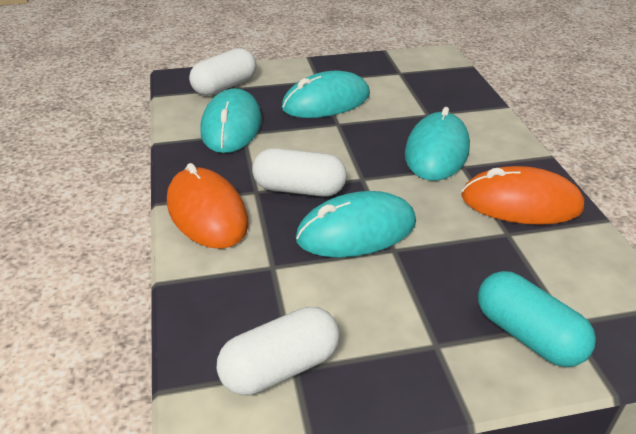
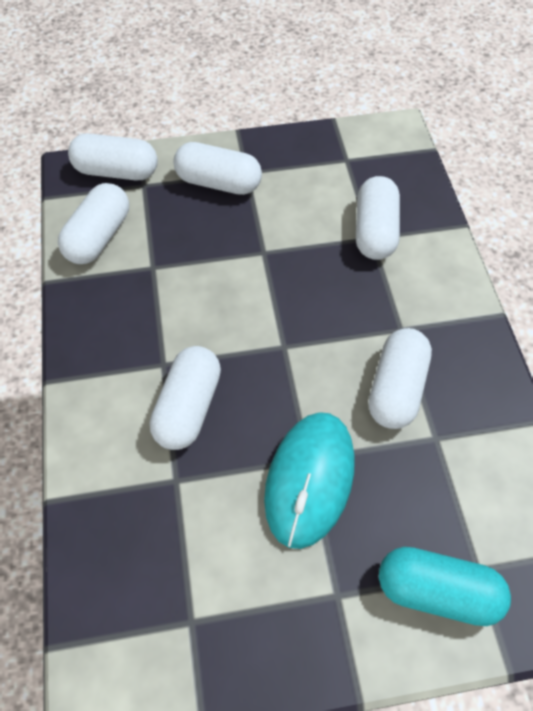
orange mouse: [167,163,248,249] [461,166,584,225] = 2 -> none = 0
turquoise mouse: [200,88,262,153] [281,71,370,118] [296,191,416,258] [405,107,470,181] = 4 -> [264,412,355,549] = 1
white capsule: [189,48,256,96] [217,307,340,396] [252,148,347,197] = 3 -> [58,183,129,264] [68,133,158,180] [150,346,221,450] [173,142,262,195] [356,176,400,260] [369,328,432,429] = 6

